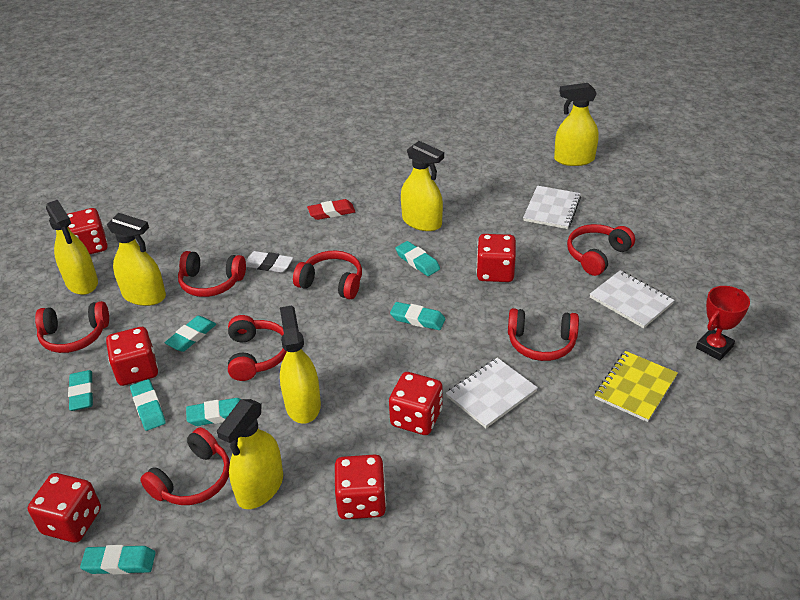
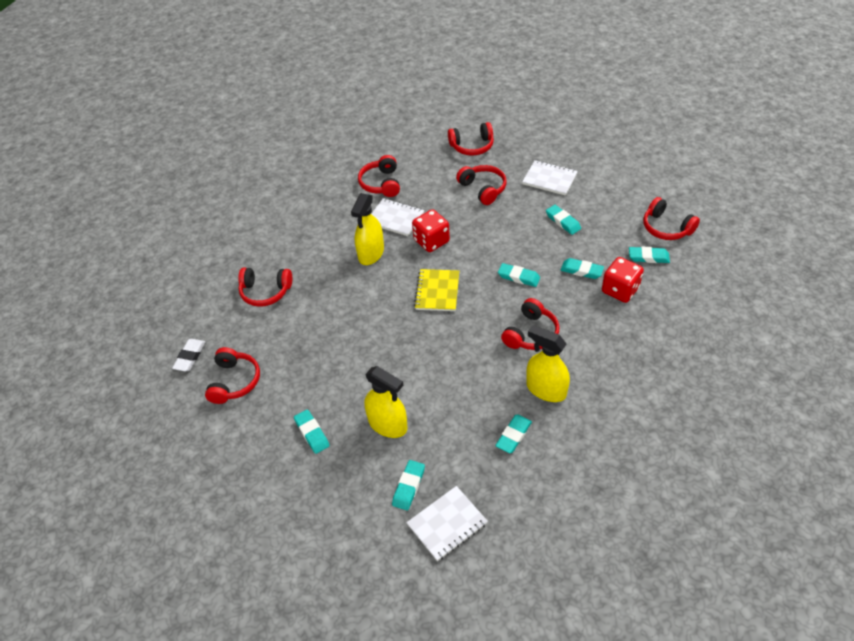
red dice: [28,473,101,543] [67,208,108,254] [106,327,158,386] [335,455,386,519] [389,372,442,435] [476,234,516,282] = 6 -> [412,209,450,252] [602,257,644,303] = 2
red eraser: [307,199,356,220] = 1 -> none = 0
red trophy: [696,286,750,361] = 1 -> none = 0
yellow spray bottle: [46,200,98,295] [107,213,166,306] [217,399,283,509] [280,306,321,424] [401,141,444,231] [554,83,598,166] = 6 -> [351,193,384,265] [364,366,407,438] [526,325,570,402] = 3

